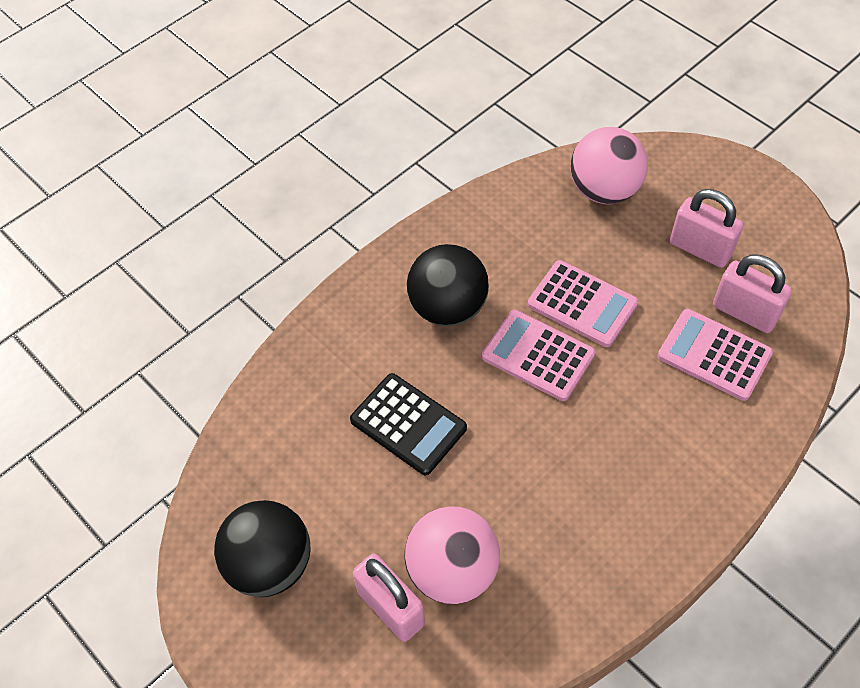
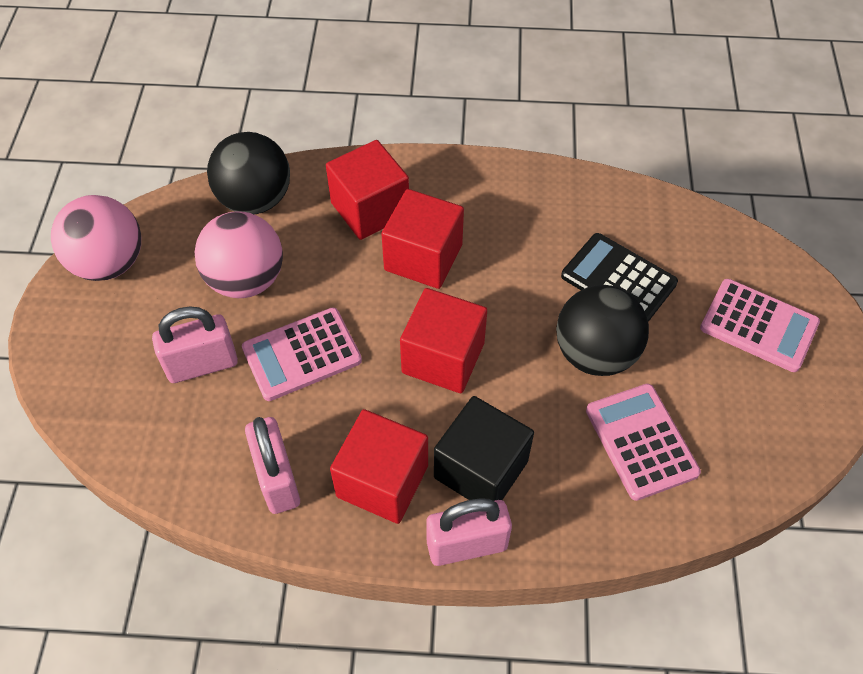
black cube: none = 0 -> [434,396,534,501] = 1
red cube: none = 0 -> [326,140,409,240] [330,409,428,524] [381,189,464,289] [400,288,487,393] = 4

